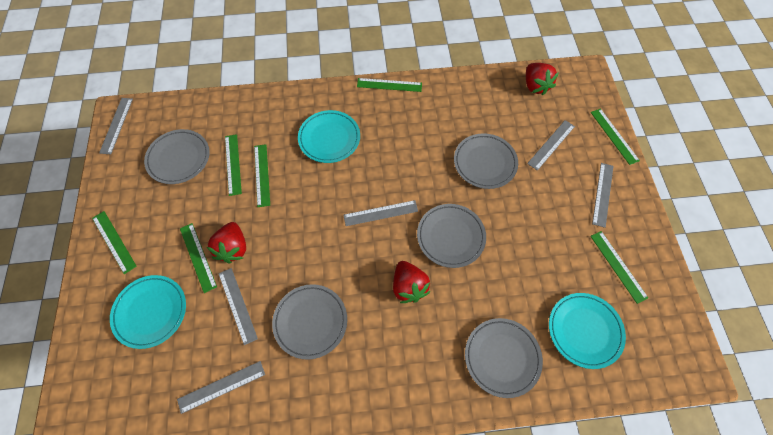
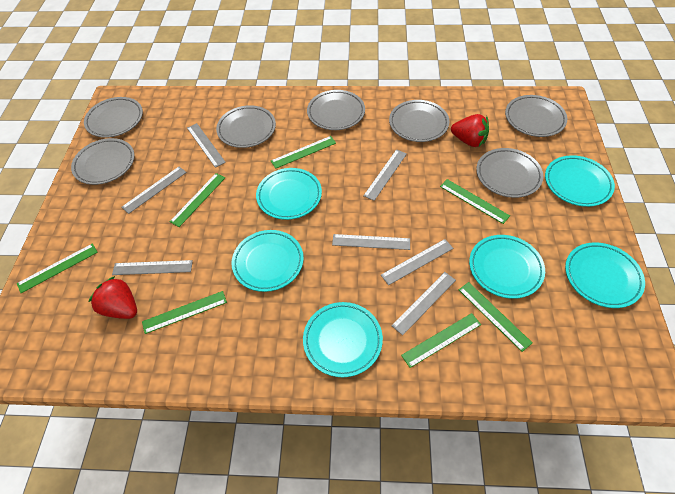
grey plate: [144,129,210,184] [272,284,347,360] [417,204,486,268] [454,133,518,189] [465,318,543,398] = 5 -> [71,138,135,185] [84,97,143,138] [216,105,276,148] [307,90,365,130] [389,100,449,142] [476,148,543,198] [505,95,567,137] = 7
grey ruler: [99,98,133,154] [177,361,265,414] [219,268,258,345] [343,200,418,226] [527,120,575,171] [592,163,613,228] = 6 -> [112,260,193,275] [122,167,187,214] [187,123,226,168] [332,234,410,250] [363,149,407,201] [381,239,453,285] [391,272,456,335] = 7
red strawberry: [207,222,246,263] [393,261,430,303] [526,63,559,96] = 3 -> [89,276,137,319] [451,114,489,147] = 2
turquoise plate: [110,275,186,349] [298,110,360,163] [549,293,626,369] = 3 -> [232,230,304,292] [256,168,322,220] [303,302,383,377] [469,235,545,299] [545,155,615,207] [565,243,645,308] = 6

